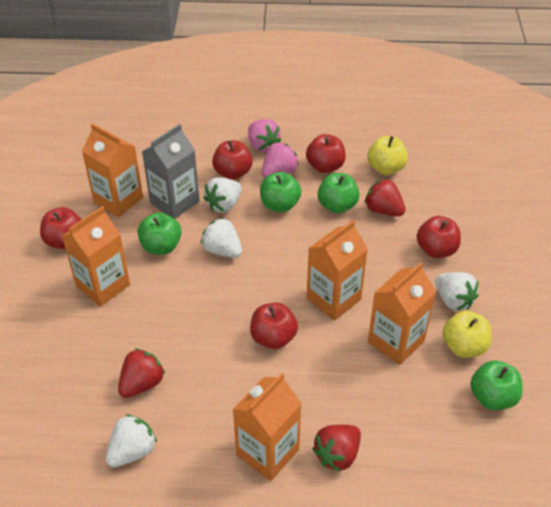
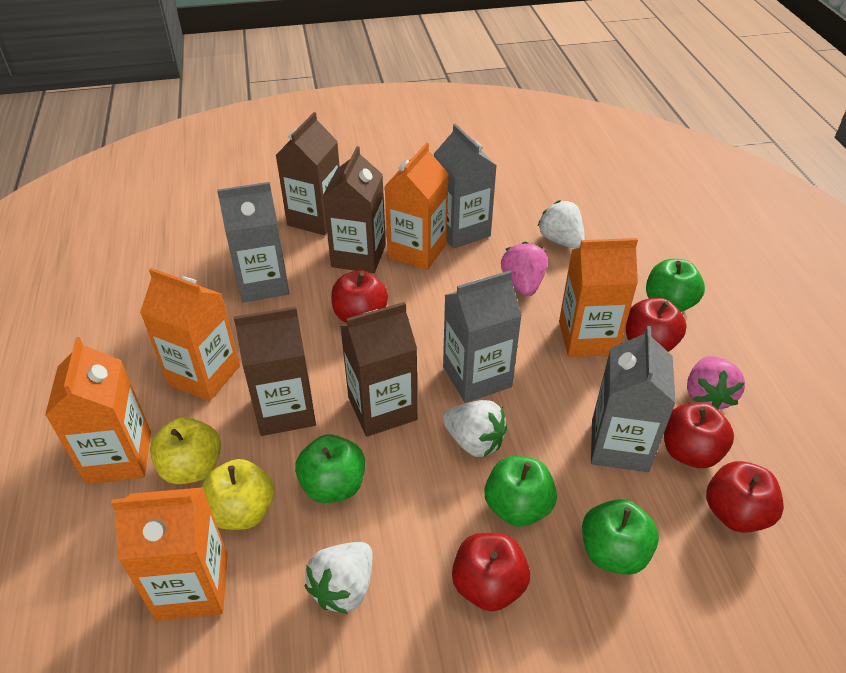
brown carton: none = 0 -> [234,307,316,436] [276,112,340,235] [323,146,386,273] [340,302,417,437] = 4
grey carton: [142,124,200,219] = 1 -> [217,182,289,303] [433,123,497,248] [443,270,522,403] [591,326,676,472] = 4
red strawberry: [118,348,165,398] [312,425,361,472] [365,178,406,216] = 3 -> none = 0
white strawberry: [106,414,157,467] [201,218,242,258] [203,178,241,213] [435,272,479,311] = 4 -> [305,542,373,614] [443,400,507,458] [537,200,585,249] = 3

